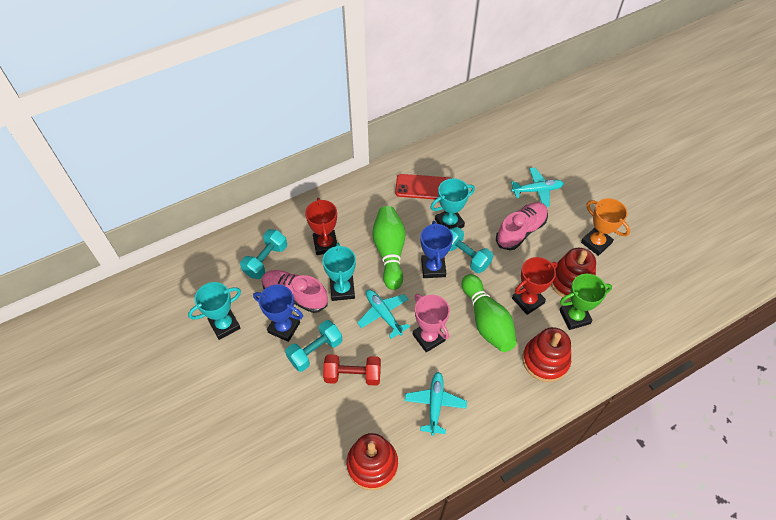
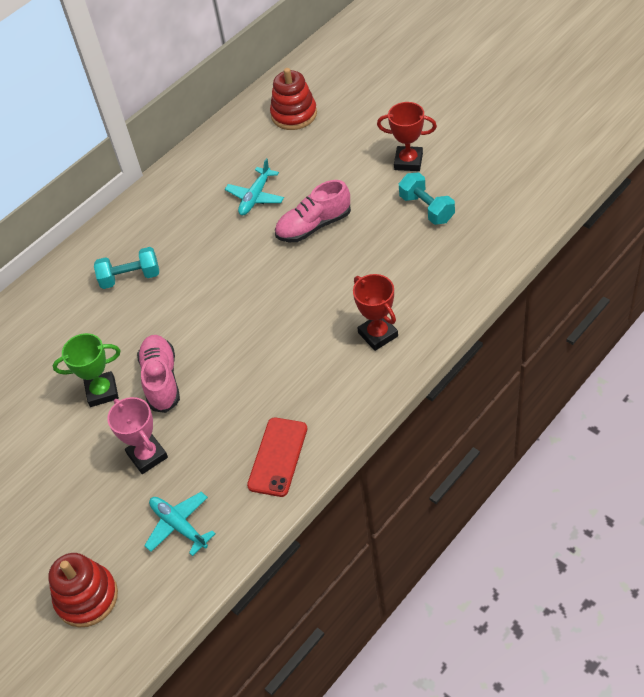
blue trophy: [253,284,303,342] [421,221,453,278] = 2 -> none = 0
green bowling pin: [372,206,405,290] [462,274,517,352] = 2 -> none = 0
orange trophy: [581,198,630,256] = 1 -> none = 0
red dumbbell: [323,354,381,386] = 1 -> none = 0
red stacking toy: [347,433,398,491] [522,327,571,382] [551,248,596,300] = 3 -> [48,553,118,627] [270,68,317,130] = 2
turquoise dumbbell: [240,229,287,279] [285,320,343,372] [449,227,493,273] = 3 -> [94,247,159,289] [399,172,455,225] = 2
turquoise plane: [357,289,410,339] [405,372,467,436] [511,167,564,207] = 3 -> [144,492,216,556] [225,158,284,215] = 2
turquoise trophy: [188,282,241,340] [322,243,356,301] [430,178,475,229] = 3 -> none = 0

